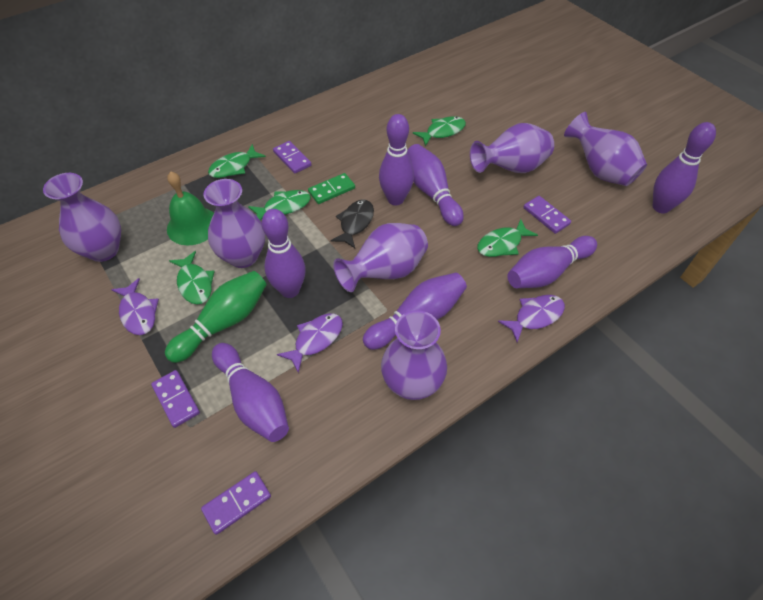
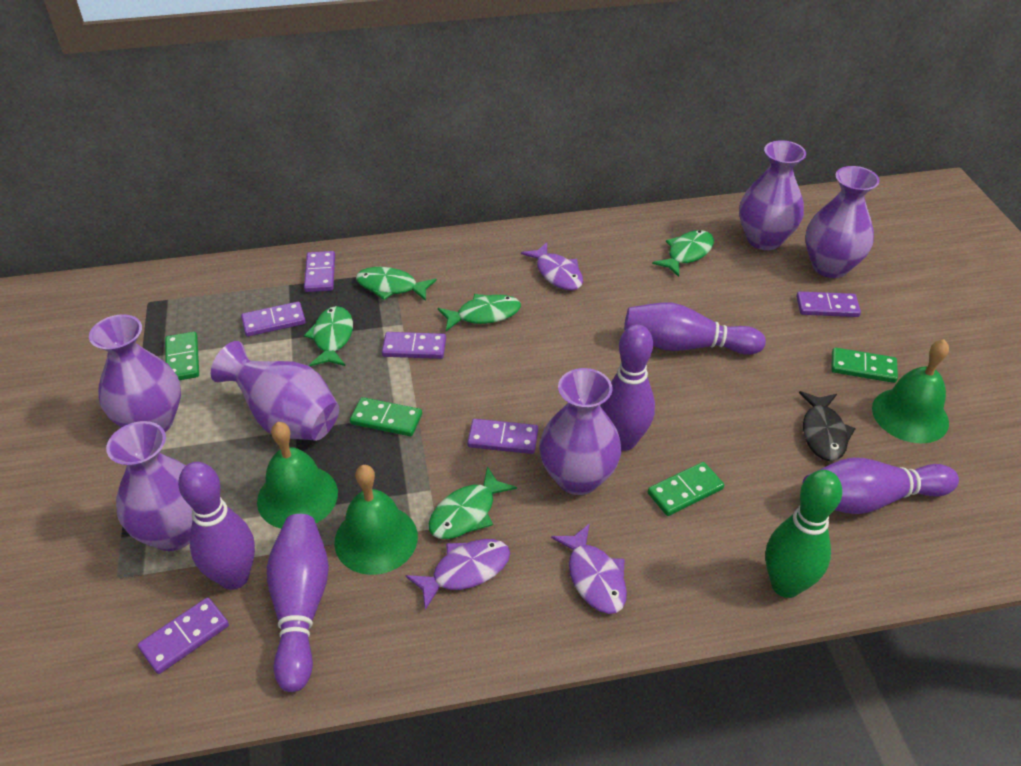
green bell: [167,172,214,246] = 1 -> [257,422,338,529] [334,465,418,575] [872,339,949,443] = 3
green domino: [308,173,355,204] = 1 -> [165,332,199,380] [350,397,422,436] [648,462,724,516] [831,347,898,383] = 4
purple bowling pin: [212,343,289,442] [262,209,306,298] [363,273,467,350] [379,114,414,205] [407,144,464,226] [507,236,597,288] [653,122,716,213] = 7 -> [178,462,255,590] [267,514,329,692] [601,324,655,451] [624,302,766,355] [802,458,959,514] = 5
purple domino: [151,370,200,428] [201,471,271,535] [273,141,312,174] [523,196,571,234] = 4 -> [138,597,229,674] [241,302,306,337] [304,251,335,292] [382,332,446,359] [467,419,538,454] [796,291,861,317] = 6

